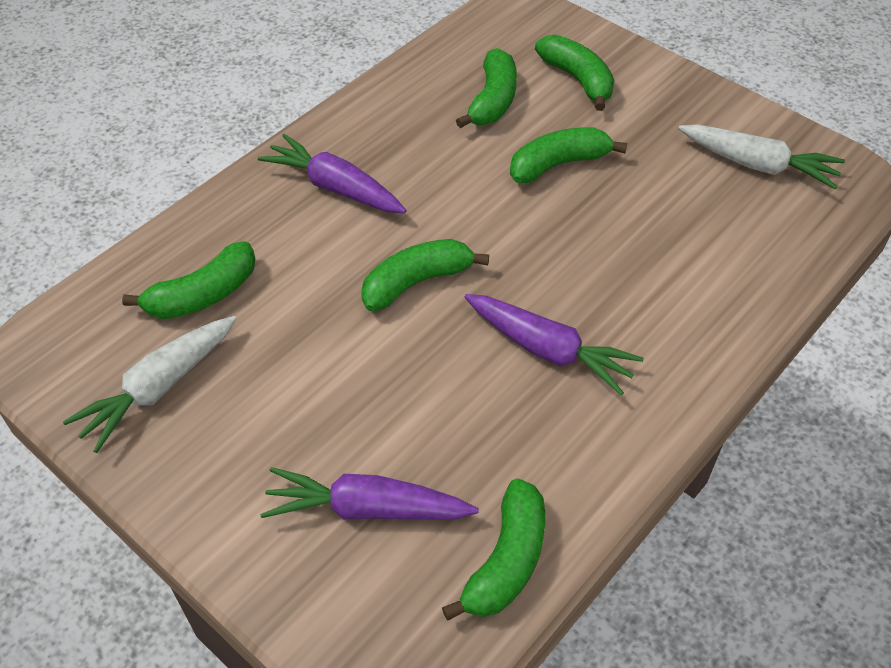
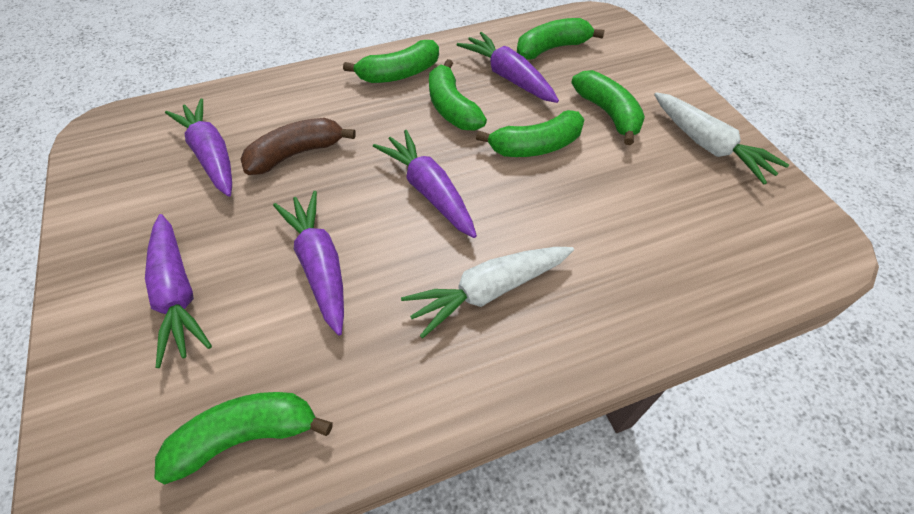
brown banana: none = 0 -> [241,118,356,175] = 1
purple carrot: [258,134,407,213] [260,467,479,520] [464,294,644,395] = 3 -> [145,214,212,368] [165,98,232,197] [273,191,344,336] [373,130,477,238] [457,32,559,103] = 5

